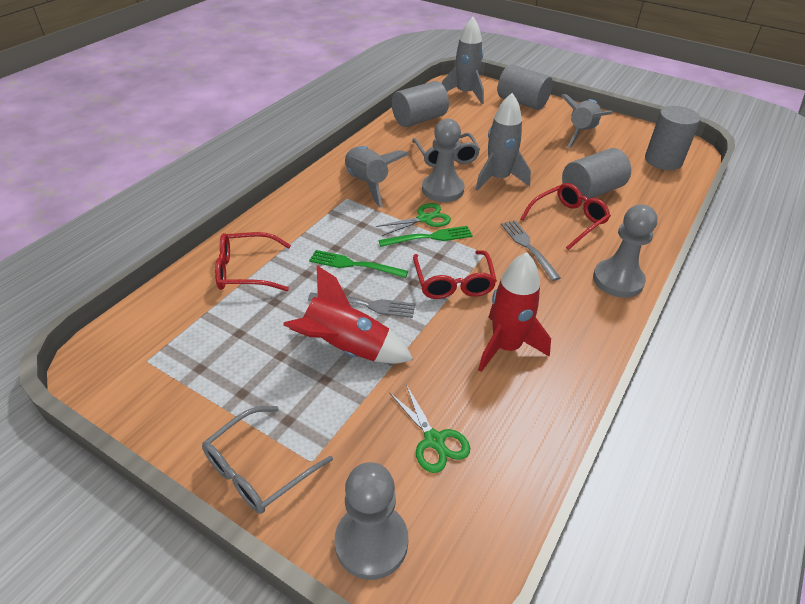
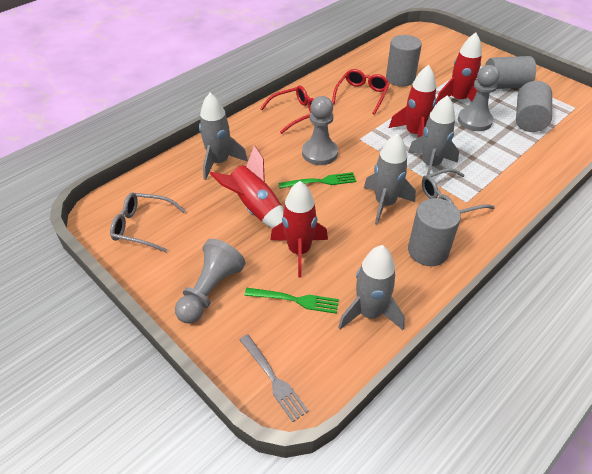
green scissors: [376,203,451,236] [389,384,470,473] = 2 -> none = 0
grey fork: [308,293,415,318] [501,220,561,281] = 2 -> [239,334,309,422] = 1
red glasses: [215,232,291,291] [413,250,497,299] [520,183,611,250] = 3 -> [260,86,314,134] [332,69,390,115] = 2
red rocket: [283,265,413,363] [478,252,551,372] = 2 -> [210,145,284,229] [270,181,328,278] [389,65,437,138] [436,32,482,104] = 4

